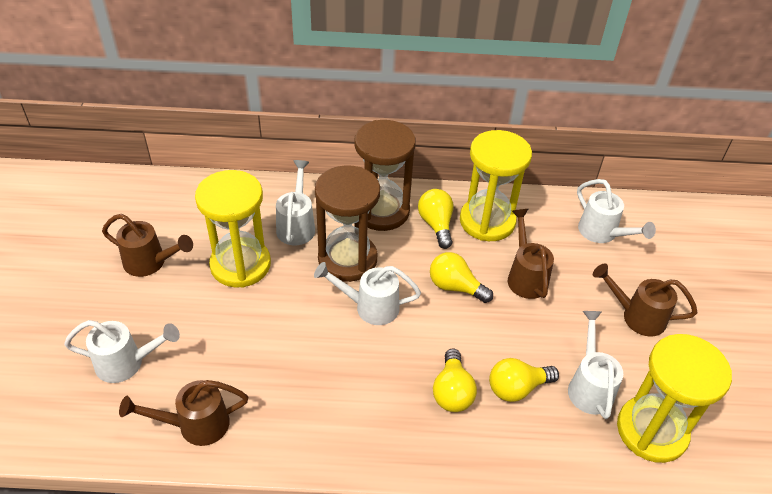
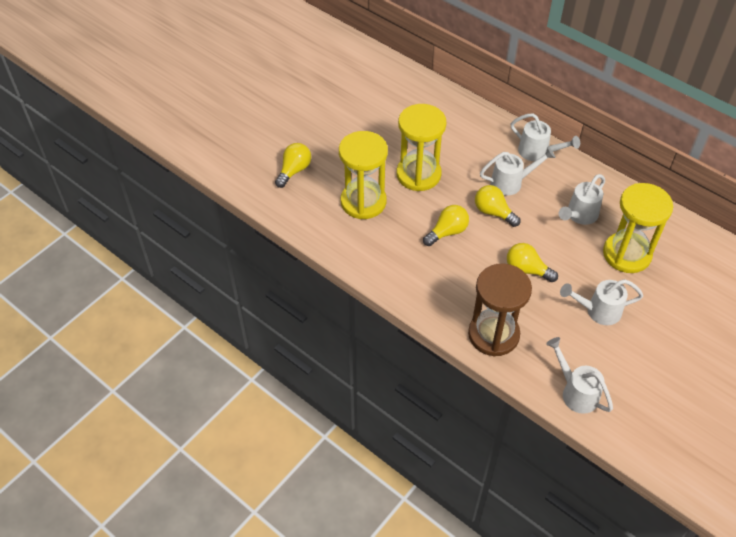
brown hourglass: [315,165,380,282] [354,120,416,231] = 2 -> [468,263,532,356] = 1
brown watering can: [102,214,193,277] [119,380,248,446] [508,209,554,299] [593,263,697,337] = 4 -> none = 0

